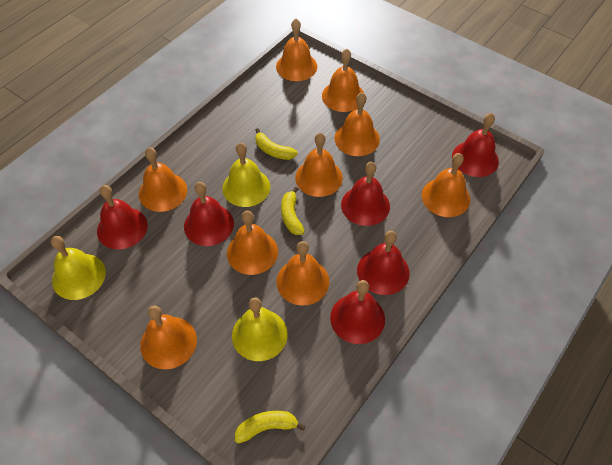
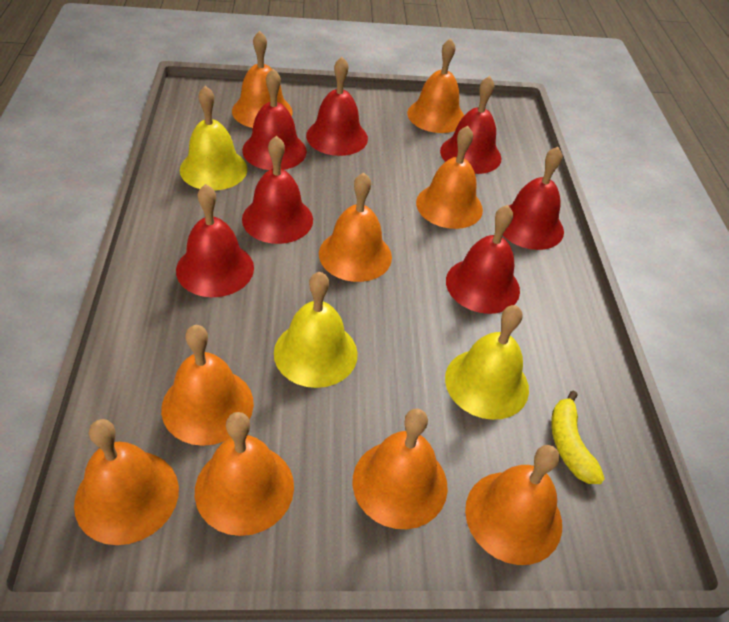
red bell: [97,185,148,249] [184,182,234,246] [330,280,385,344] [341,162,390,226] [357,231,410,295] [452,113,499,177] = 6 -> [176,184,254,297] [242,69,307,170] [242,136,313,244] [306,57,368,156] [440,76,501,174] [446,205,520,314] [503,147,564,250] = 7
yellow banana: [235,411,305,443] [255,128,298,160] [281,187,304,235] = 3 -> [551,391,605,484] = 1

